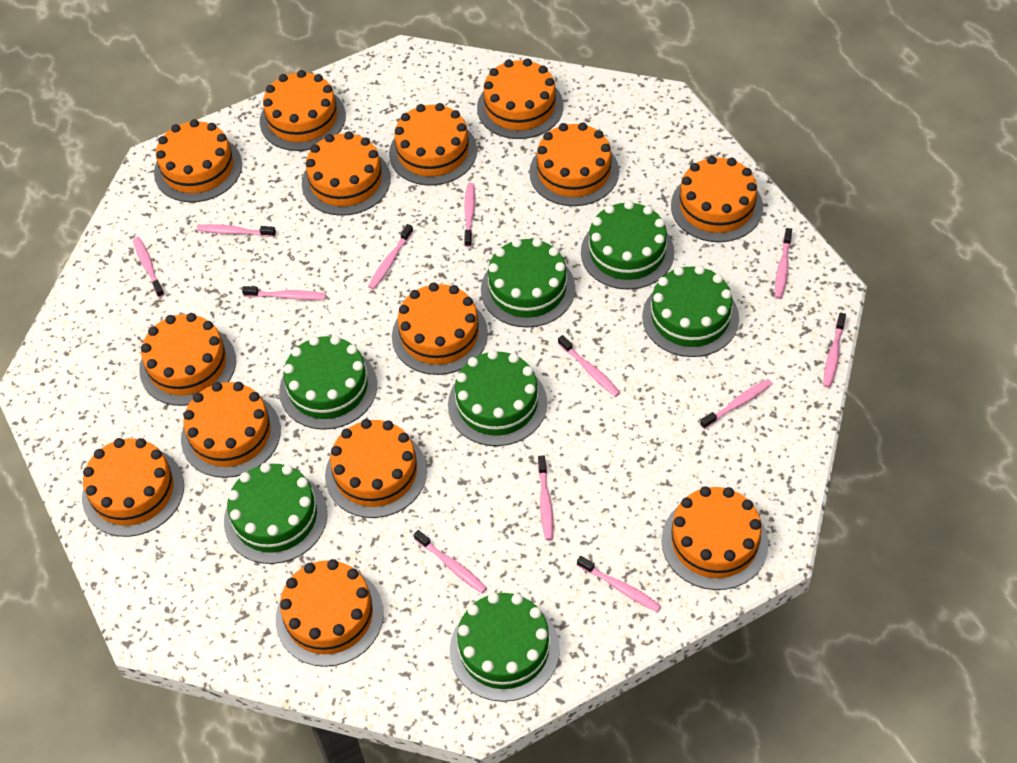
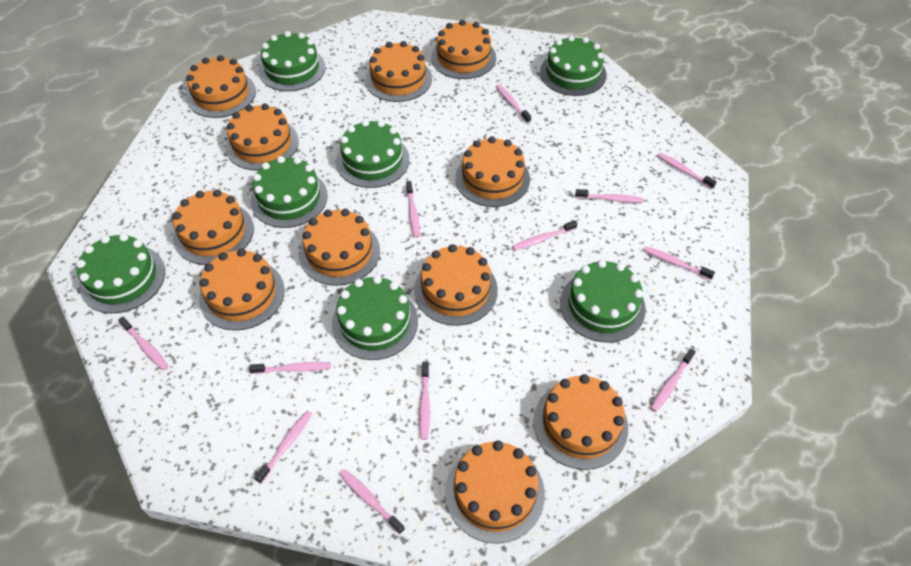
orange cake: [82,438,184,537] [139,313,236,406] [154,119,242,202] [181,382,281,478] [260,70,346,151] [276,559,384,667] [302,131,391,216] [325,419,427,518] [389,103,477,186] [392,282,488,375] [477,59,564,139] [529,122,619,206] [661,486,769,590] [671,156,763,242] = 14 -> [173,190,254,265] [186,55,256,118] [199,249,285,331] [226,104,299,171] [299,209,380,286] [365,41,432,102] [414,244,498,326] [431,20,496,79] [445,441,545,544] [455,137,530,207] [534,374,628,470] = 11

